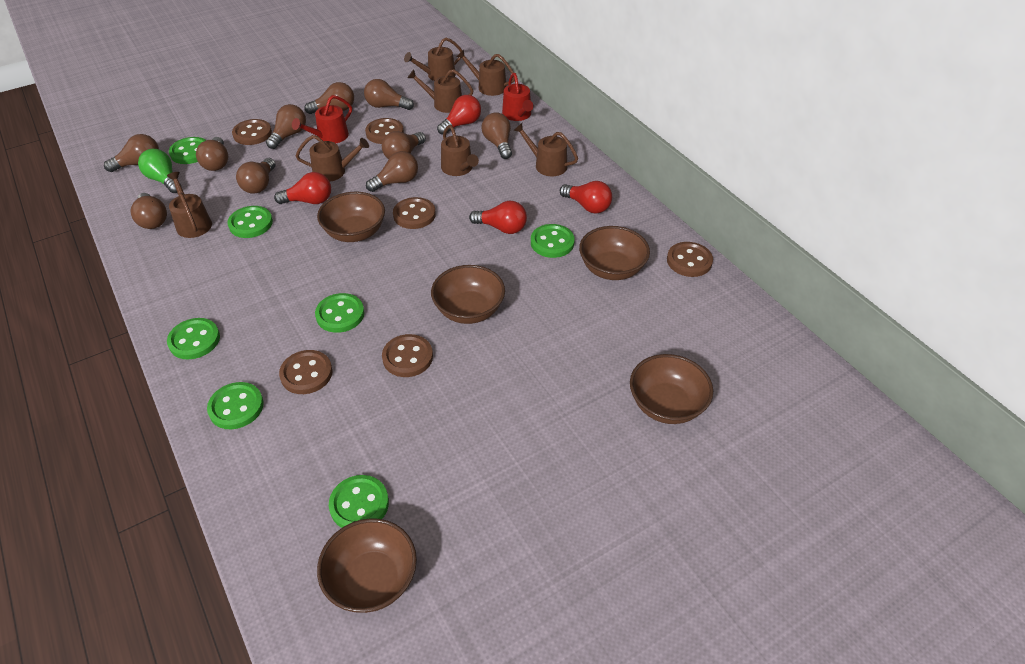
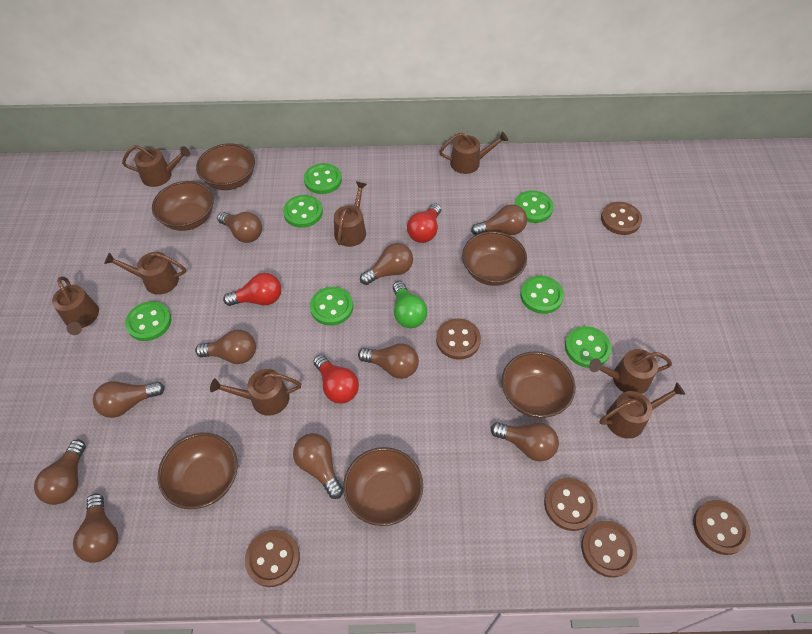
brown bowl: [317,192,385,242] [317,518,417,613] [431,265,505,324] [579,226,650,280] [630,354,713,424] = 5 -> [152,181,214,231] [158,433,238,509] [196,143,255,190] [343,447,423,526] [462,231,527,286] [502,352,576,418] = 6
brown watering can: [167,172,212,238] [296,135,369,182] [404,38,462,81] [408,69,474,113] [441,125,479,176] [457,49,515,96] [513,123,578,176] = 7 -> [52,276,99,335] [104,252,186,295] [122,145,190,187] [210,369,301,416] [334,182,367,247] [439,131,508,174] [589,349,672,394] [599,382,685,439] = 8
red light bulb: [274,172,331,204] [437,95,481,135] [469,201,527,234] [560,181,612,213] = 4 -> [223,273,281,306] [313,355,359,404] [407,203,441,243] = 3
red watering can: [292,95,352,143] [502,73,533,121] = 2 -> none = 0

